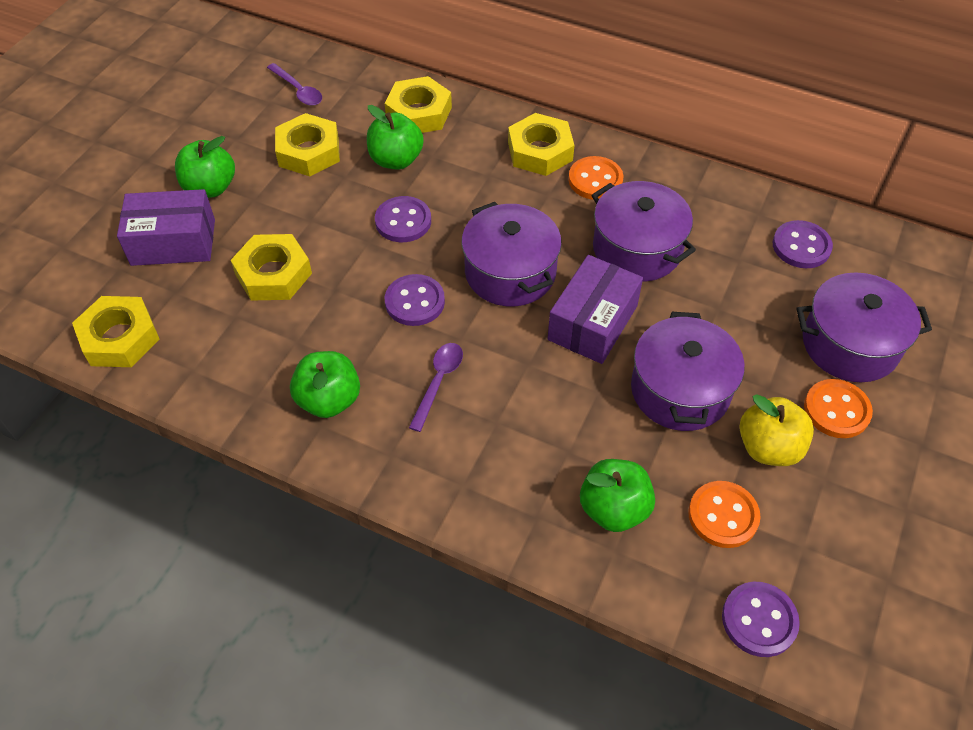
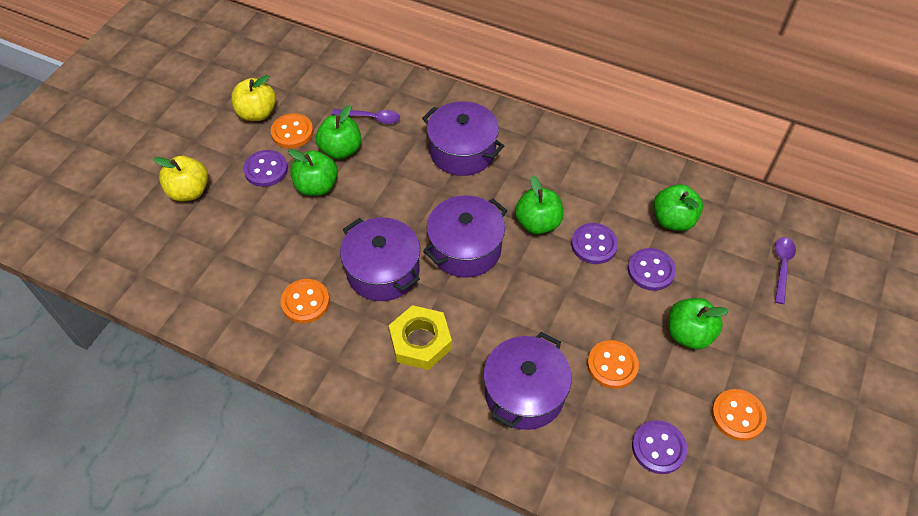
green apple: [175,136,235,198] [290,351,360,418] [367,105,424,169] [580,459,655,532] = 4 -> [288,149,338,196] [316,105,361,159] [515,176,563,234] [653,184,703,231] [669,298,729,349] = 5
orange button: [568,156,623,200] [688,481,761,548] [804,379,873,438] = 3 -> [271,114,313,148] [281,279,330,323] [587,340,639,389] [711,389,767,441] = 4
purple box: [117,189,215,266] [548,255,643,364] = 2 -> none = 0
yellow apple: [740,395,814,466] = 1 -> [153,156,208,201] [231,75,276,121] = 2
yellow nut: [72,296,160,367] [231,234,312,301] [275,113,340,176] [385,76,452,133] [508,113,575,176] = 5 -> [389,305,452,370] = 1

